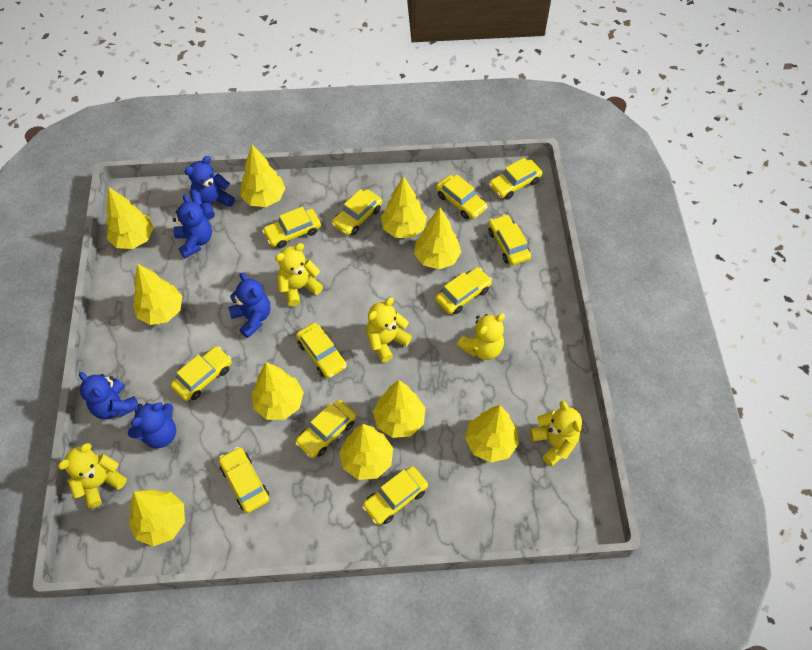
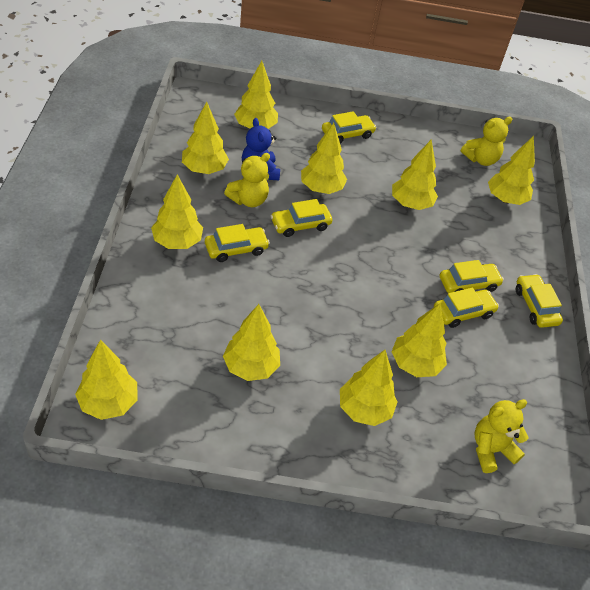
blue teddy bear: [79,372,139,419] [128,402,176,448] [173,194,212,258] [185,156,235,220] [228,273,271,338] = 5 -> [242,118,280,180] = 1
yellow car: [171,346,232,401] [218,447,269,513] [262,207,321,248] [295,400,356,458] [296,323,347,379] [332,189,382,235] [362,466,428,525] [435,267,492,314] [436,175,488,219] [488,214,531,266] [489,157,542,199] = 11 -> [205,224,270,262] [271,199,332,237] [322,111,376,144] [434,288,499,328] [440,260,504,293] [516,274,563,328] = 6
yellow teddy bear: [58,443,127,509] [275,243,323,306] [366,297,412,362] [457,313,505,360] [530,400,582,466] = 5 -> [224,153,270,207] [461,117,513,166] [475,399,528,473] = 3

